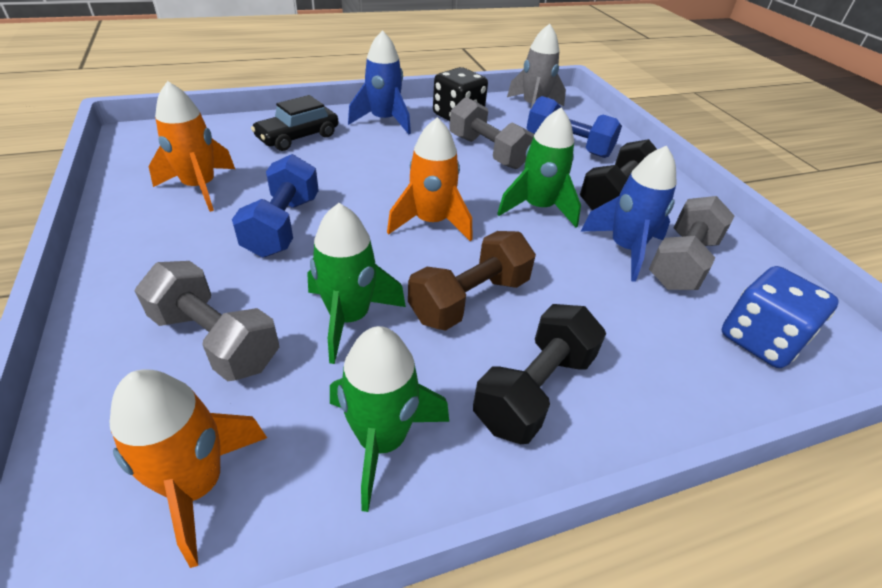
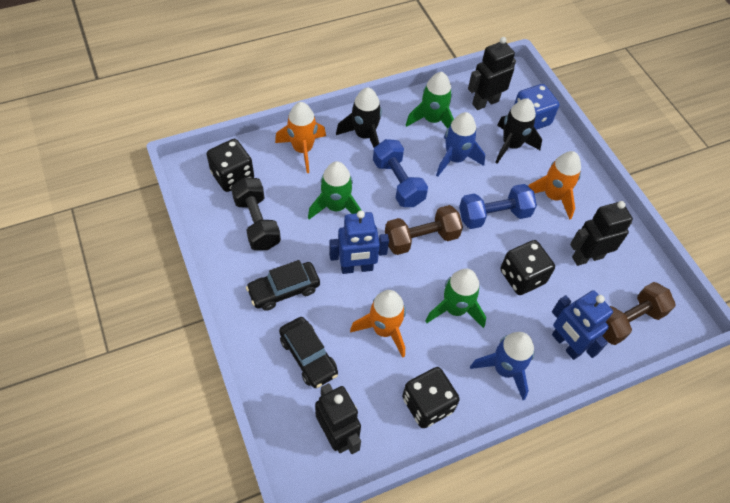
black car: [251,95,338,151] = 1 -> [246,260,320,311] [279,317,338,388] = 2
black dice: [433,67,488,121] = 1 -> [206,139,254,192] [402,367,460,428] [500,240,555,295] = 3
black dumbbell: [473,304,606,444] [580,139,657,210] = 2 -> [231,177,281,250] = 1
black robot: none = 0 -> [315,383,361,454] [468,37,516,110] [570,201,633,266] = 3
black rocket: none = 0 -> [336,88,382,148] [495,98,542,164] = 2
blue robot: none = 0 -> [329,210,389,274] [552,290,613,360] = 2
brown dumbbell: [408,231,536,330] = 1 -> [385,205,463,255] [603,282,676,345] = 2
grey dumbbell: [135,261,279,381] [449,97,534,169] [649,196,735,290] = 3 -> none = 0
grey rocket: [507,24,566,108] = 1 -> none = 0

